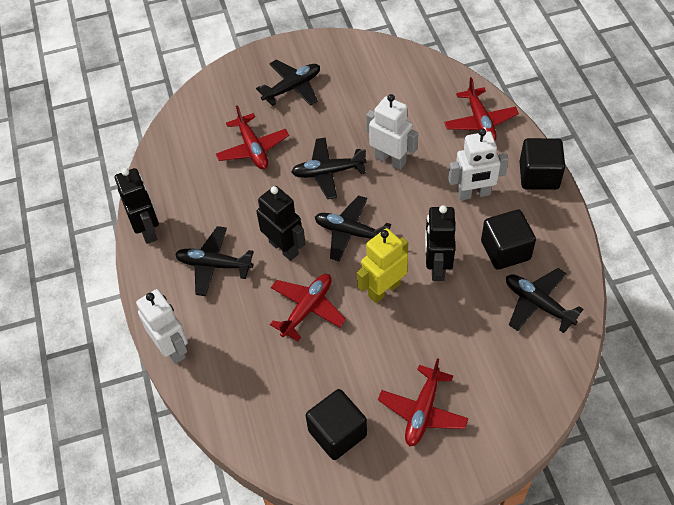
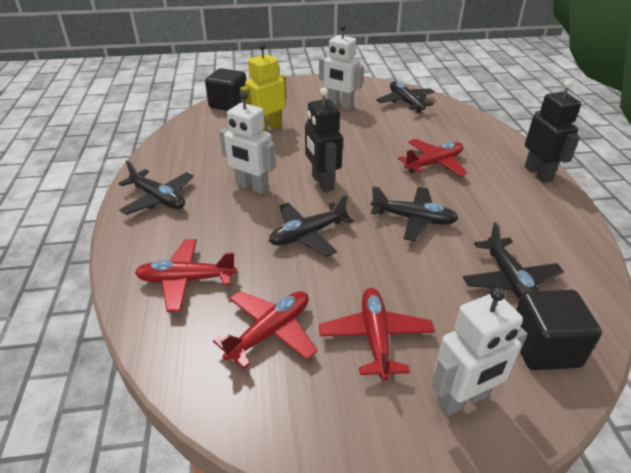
black cube: [306,389,367,460] [481,210,536,270] [519,138,565,190] = 3 -> [205,68,246,111] [516,290,602,370] = 2
black robot: [115,168,159,244] [256,186,306,261] [425,205,455,281] = 3 -> [305,88,343,192] [524,80,581,183] = 2

